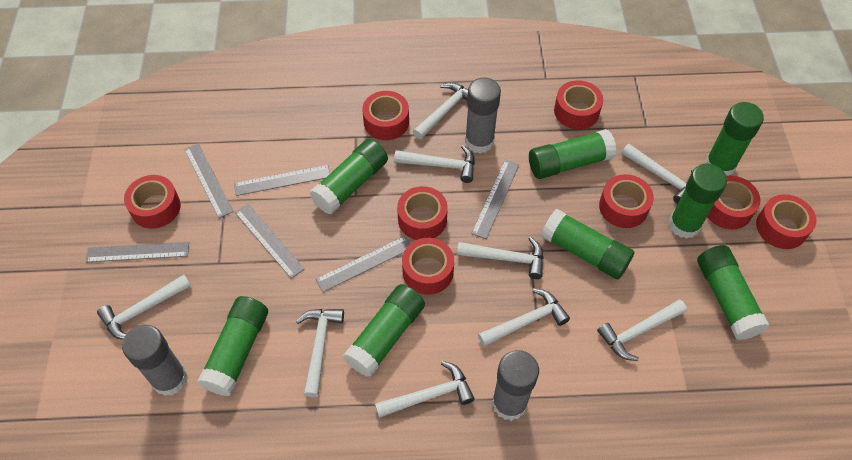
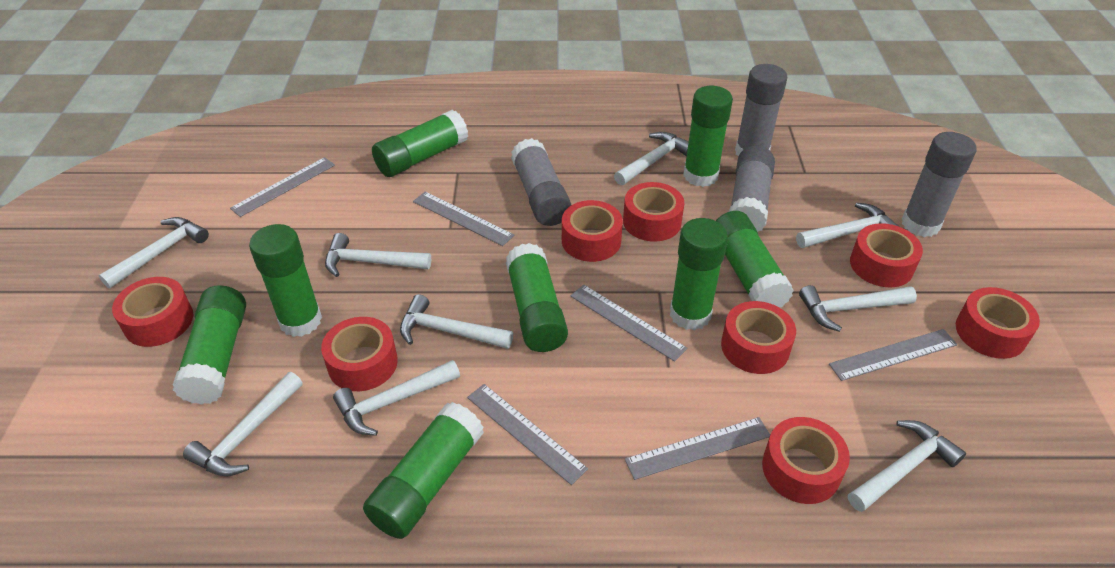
grey glue stick: [122,325,187,396] [465,77,501,154] [492,350,539,421] = 3 -> [511,138,571,226] [729,145,775,232] [735,64,787,156] [902,132,977,237] = 4

